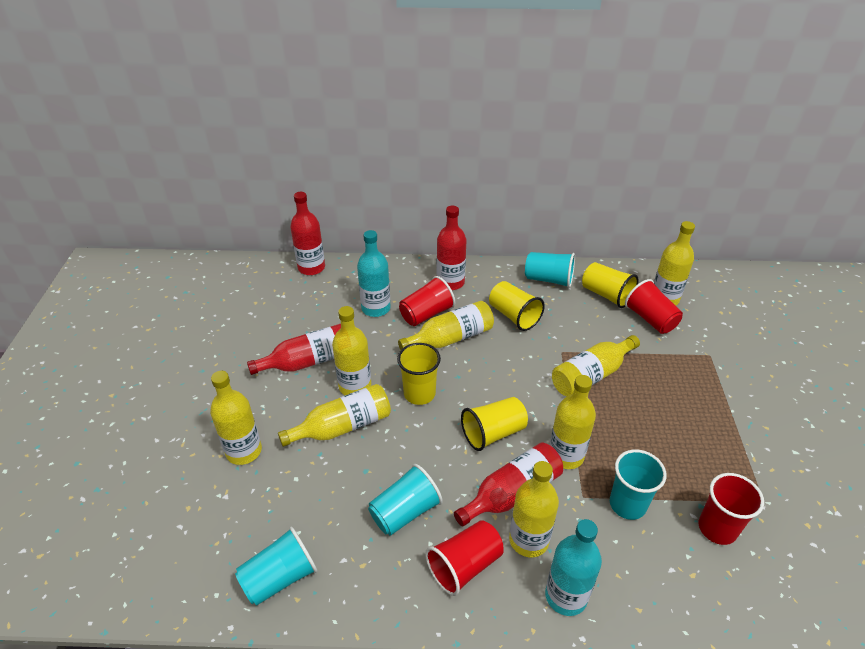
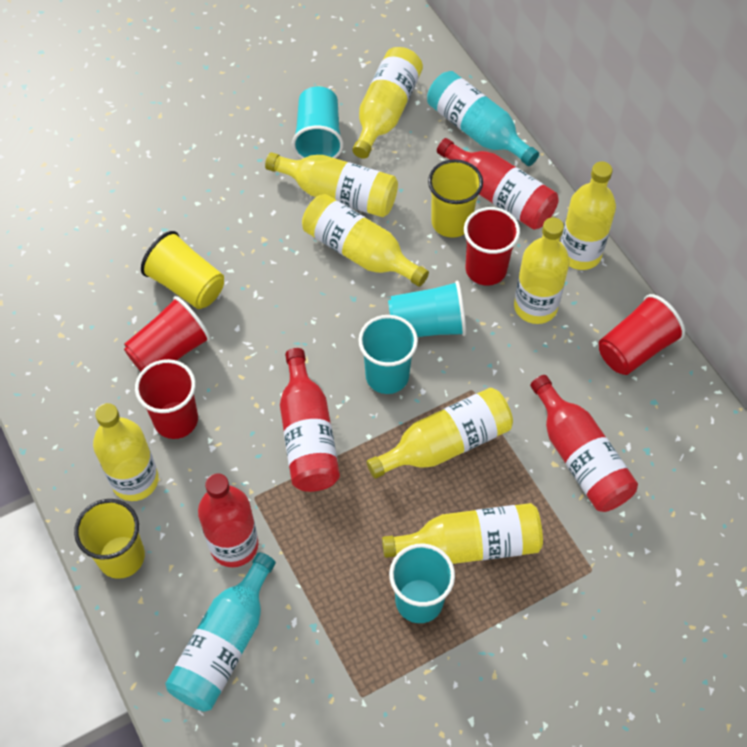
yellow cup: [397,343,441,405] [461,397,528,451] [489,281,545,331] [582,262,638,308] = 4 -> [74,499,145,579] [141,231,224,309] [428,159,483,238] = 3

